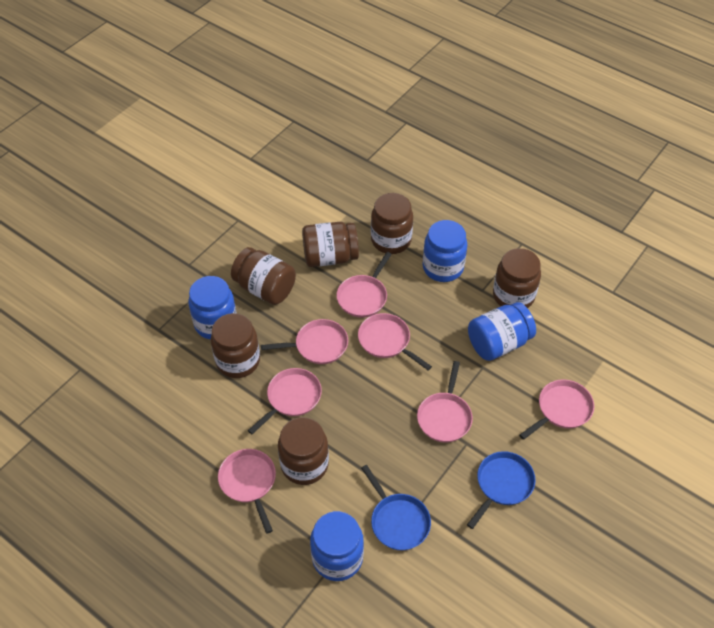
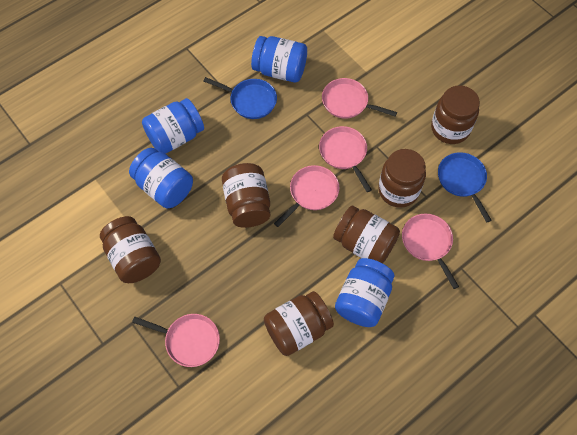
pink pan: [218,449,276,534] [248,368,322,434] [261,319,348,364] [337,252,392,318] [358,313,432,370] [417,361,473,443] [519,379,594,440] = 7 -> [132,314,220,367] [274,165,339,227] [319,126,372,192] [322,78,397,119] [402,214,459,289] = 5

